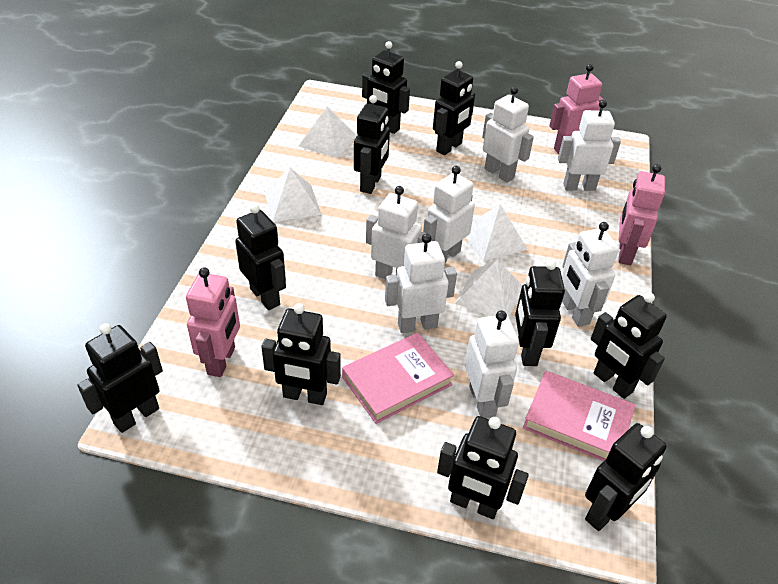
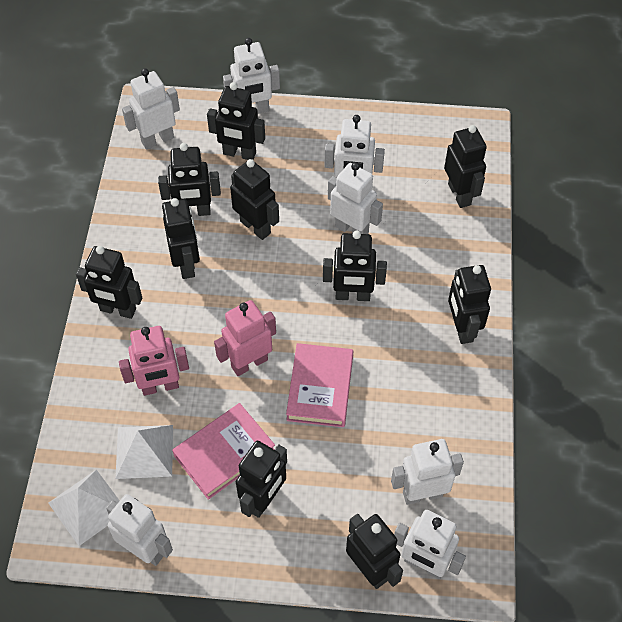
pink robot: [186,268,240,377] [549,64,604,154] [618,164,665,265] = 3 -> [119,326,189,396] [214,300,276,376] = 2
white pyramid: [265,168,321,222] [298,107,357,158] [455,260,523,317] [466,204,527,261] = 4 -> [48,470,120,546] [115,425,173,479] = 2

